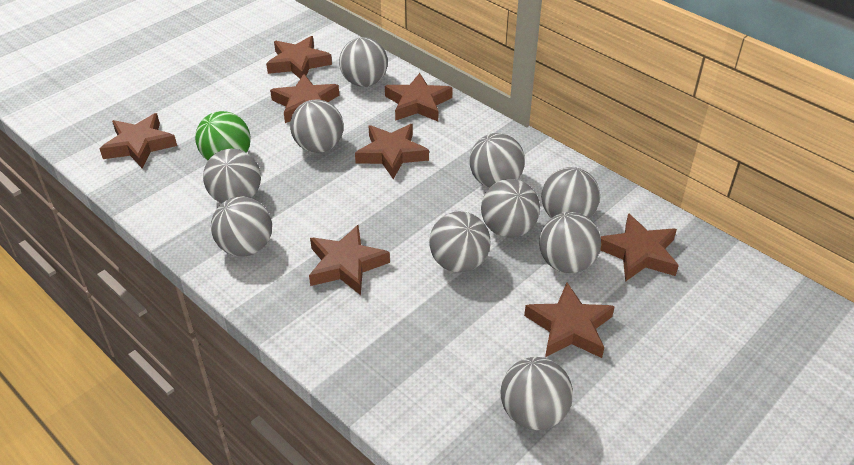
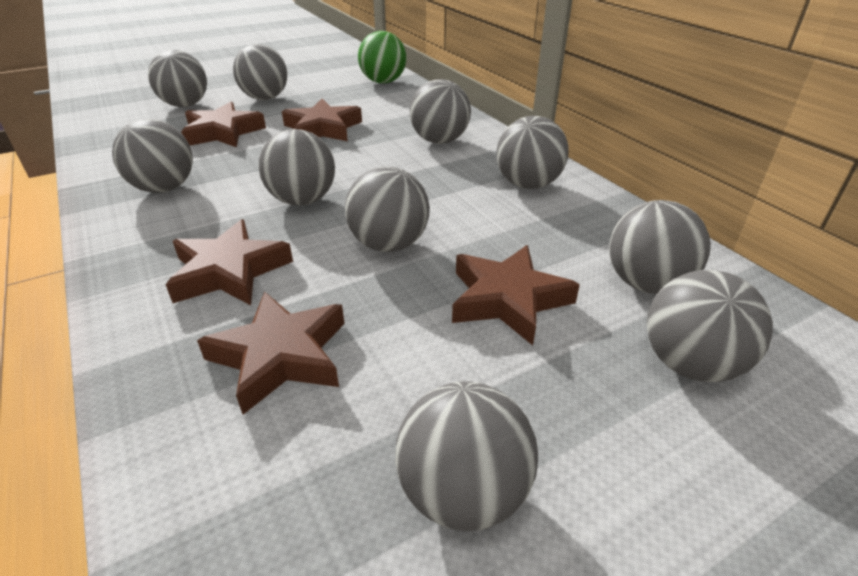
brown star: [100,113,177,168] [266,36,332,79] [270,74,339,123] [309,225,390,295] [355,124,429,179] [385,73,453,121] [524,283,615,358] [600,213,679,282] = 8 -> [166,219,293,305] [181,102,266,147] [197,291,345,415] [282,99,362,141] [452,245,580,345] = 5

